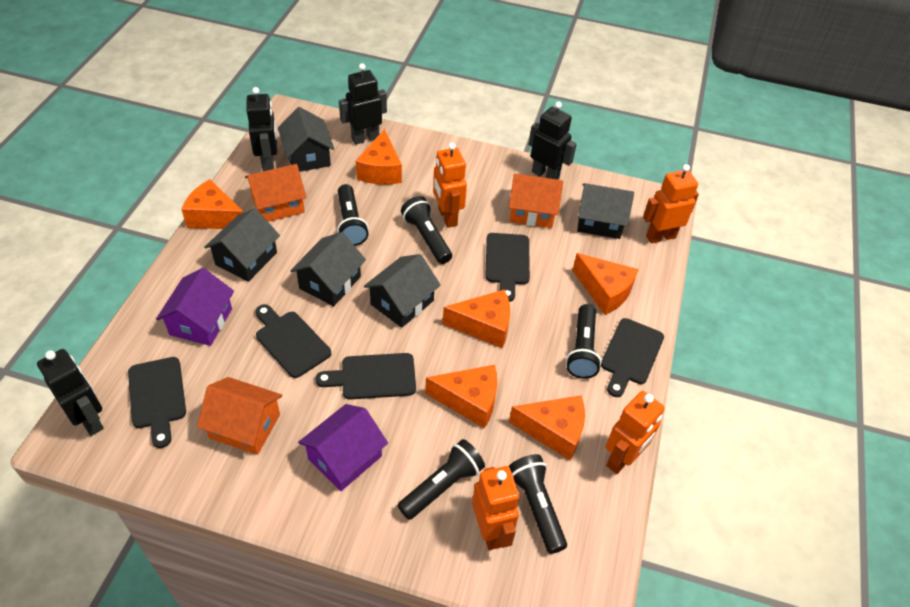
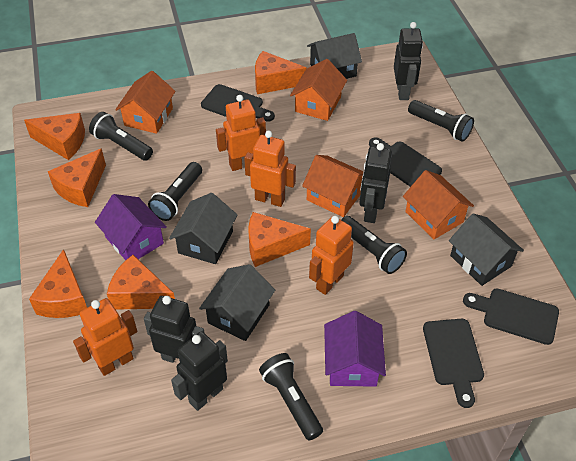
black cutting board: [128,357,186,448] [255,304,331,378] [315,353,416,400] [485,233,530,302] [601,318,664,397] = 5 -> [201,84,275,122] [369,137,442,187] [423,319,484,408] [463,289,559,345] = 4
black house: [204,208,280,282] [278,107,334,172] [290,232,366,306] [364,254,441,328] [577,183,634,239] = 5 -> [169,193,237,264] [199,264,275,341] [307,33,362,79] [449,213,524,286] = 4
orange house: [197,377,283,455] [245,164,307,222] [509,173,564,228] = 3 -> [115,71,176,134] [290,59,347,121] [302,155,364,217] [403,170,474,239] = 4

